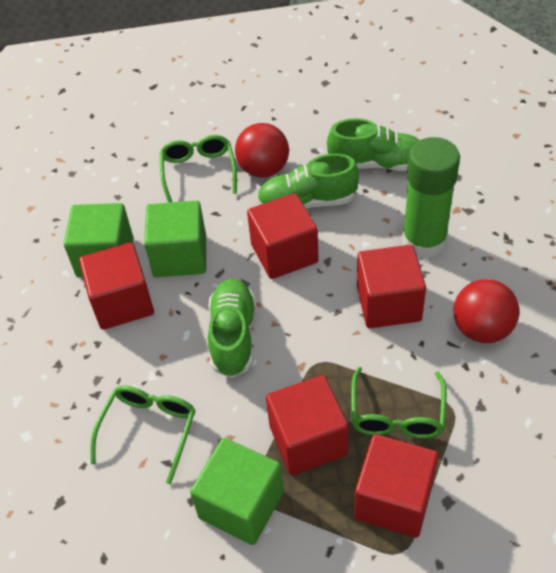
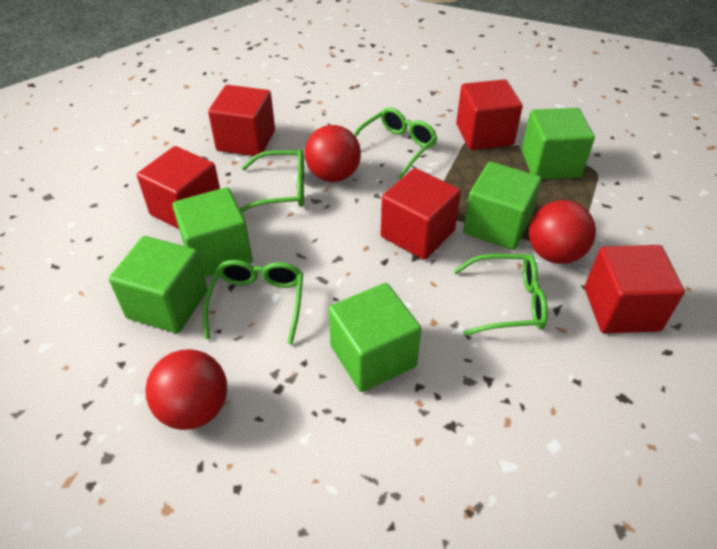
green cube: [64,203,133,278] [144,200,206,277] [190,438,284,545] = 3 -> [109,236,208,333] [172,187,252,277] [328,283,421,392] [463,162,542,250] [521,108,595,179] = 5
green glasses: [90,386,196,484] [160,135,237,203] [351,367,447,438] = 3 -> [202,260,303,344] [240,149,304,213] [354,108,437,179] [453,254,548,336] = 4
green glue stick: [402,137,460,259] = 1 -> none = 0
green shoe: [208,279,256,378] [257,153,359,209] [327,118,419,171] = 3 -> none = 0
red ball: [235,123,289,178] [453,279,519,343] = 2 -> [145,349,227,430] [305,125,361,182] [529,200,596,264] = 3

